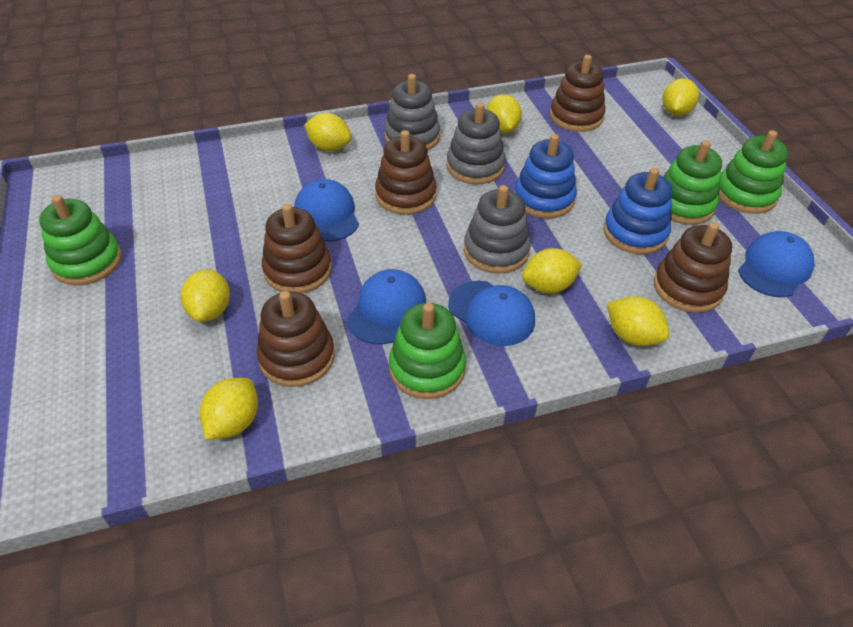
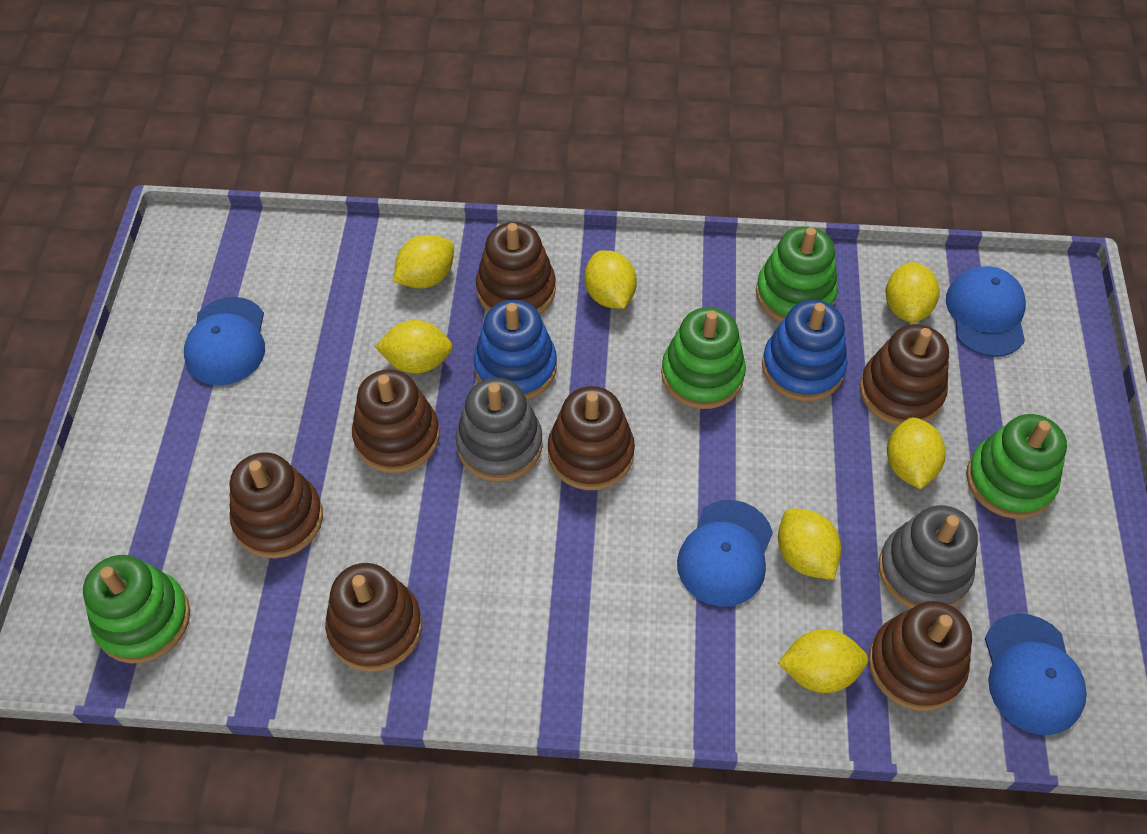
brown stacking toy: [257,291,335,387] [262,204,332,293] [375,130,436,215] [550,55,605,132] [654,222,732,313] = 5 -> [230,453,323,558] [325,563,422,672] [352,369,439,473] [476,222,556,314] [548,386,635,490] [860,324,949,426] [868,601,972,711] = 7
grey stacking toy: [384,74,440,151] [446,103,506,184] [464,185,531,274] = 3 -> [456,378,543,482] [879,505,978,608] = 2

